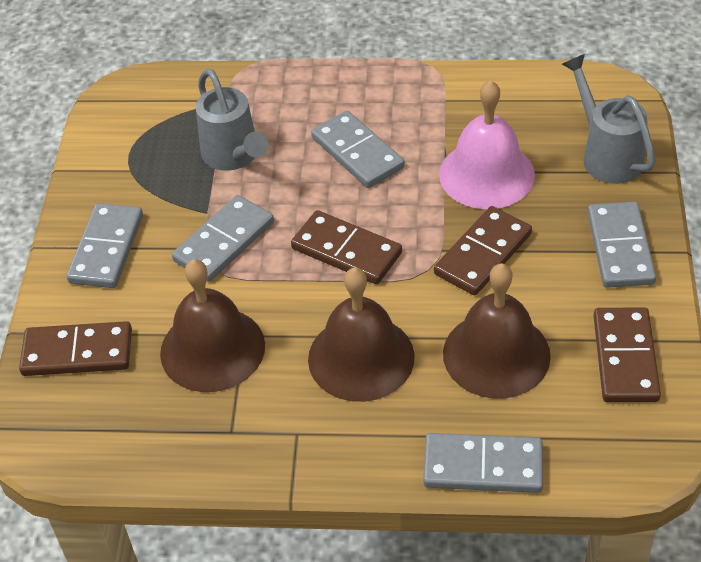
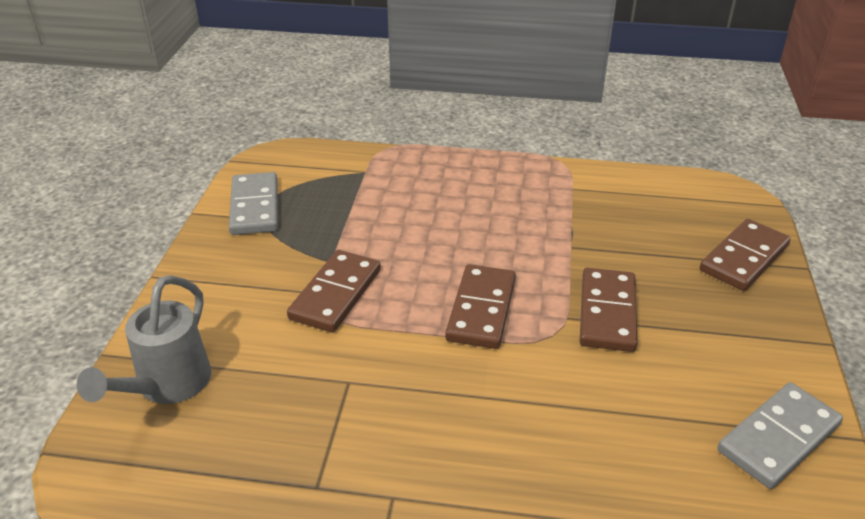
brown bell: [160,259,265,392] [308,267,415,402] [443,263,551,399] = 3 -> none = 0
grey domino: [67,203,143,288] [172,195,274,282] [311,111,405,188] [423,433,543,493] [587,202,656,288] = 5 -> [229,172,278,235] [717,382,843,489] = 2
grey watering can: [196,69,269,171] [562,54,656,184] = 2 -> [77,275,211,404] = 1
pink bell: [439,80,535,209] = 1 -> none = 0

